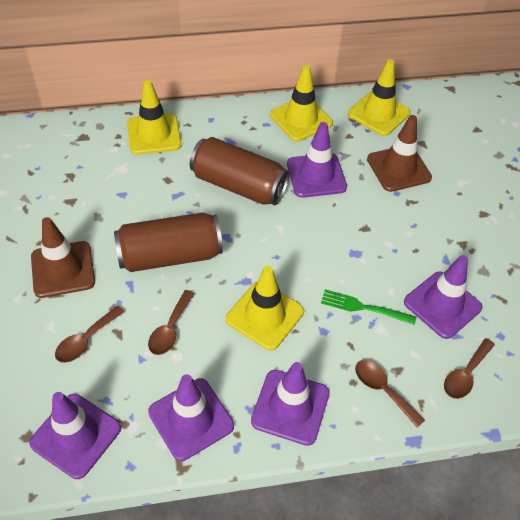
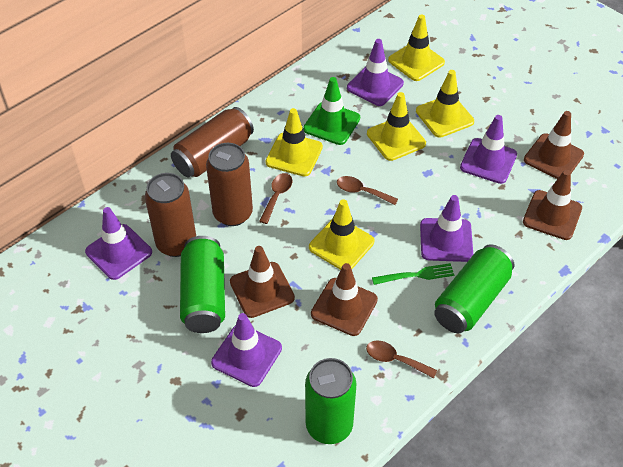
brown can: [114,213,223,272] [190,137,290,206] = 2 -> [145,173,196,257] [171,107,254,178] [206,143,253,226] = 3
brown spoon: [55,306,125,363] [148,290,195,355] [355,360,425,428] [444,338,495,399] = 4 -> [259,173,292,224] [337,176,398,205] [366,340,437,378] = 3
brown traffic cone: [31,217,95,298] [367,115,432,192] = 2 -> [230,246,295,318] [311,263,378,336] [523,170,582,240] [524,111,584,179] = 4
green can: none = 0 -> [180,236,225,333] [305,358,356,444] [434,244,514,333] = 3
green traffic cone: none = 0 -> [303,77,360,145] = 1
yellow traffic cone: [127,80,182,155] [226,266,304,350] [270,65,333,141] [348,59,411,136] = 4 -> [265,108,323,177] [309,199,374,270] [367,92,426,161] [388,14,445,81] [416,70,474,138] = 5

